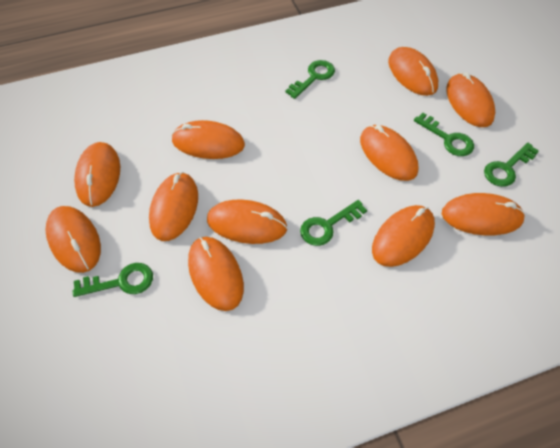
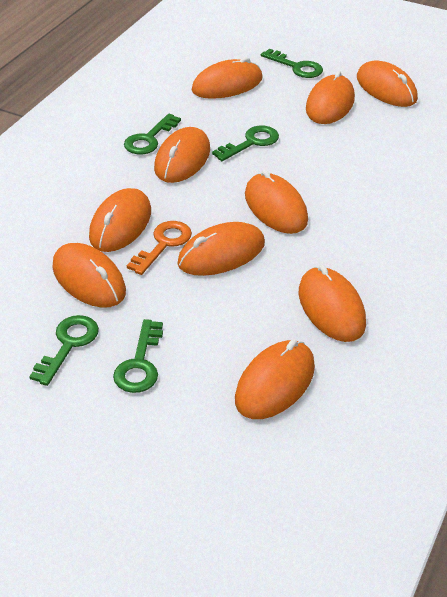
orange key: none = 0 -> [127,221,192,275] = 1
orange mouse: [45,206,101,273] [74,142,120,207] [149,172,198,241] [171,120,245,159] [188,237,244,311] [207,200,287,244] [360,125,418,181] [372,205,435,267] [388,47,438,96] [442,193,525,236] [446,72,495,127] = 11 -> [52,243,126,308] [89,188,151,252] [154,127,210,183] [177,222,265,276] [192,57,263,99] [235,340,315,419] [245,170,308,234] [299,265,366,342] [306,71,355,124] [357,60,418,107] = 10

